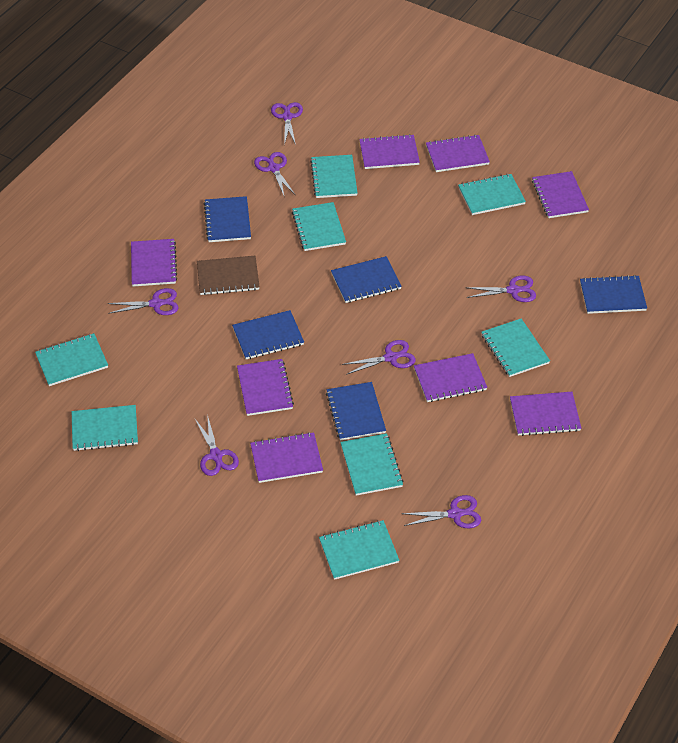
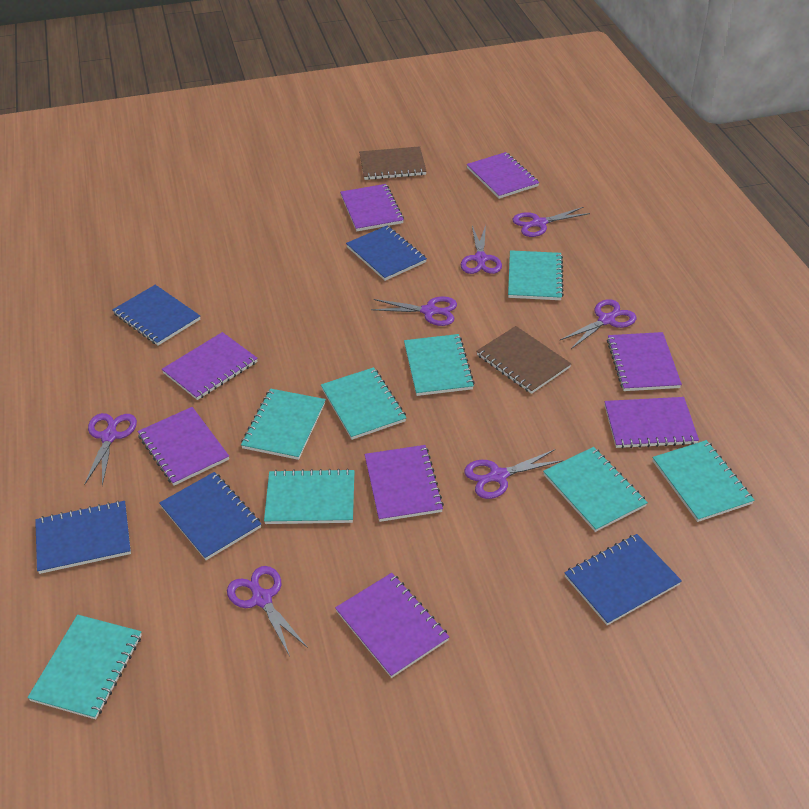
brown notebook: [197,256,260,295] = 1 -> [359,146,427,180] [476,326,571,394] = 2

